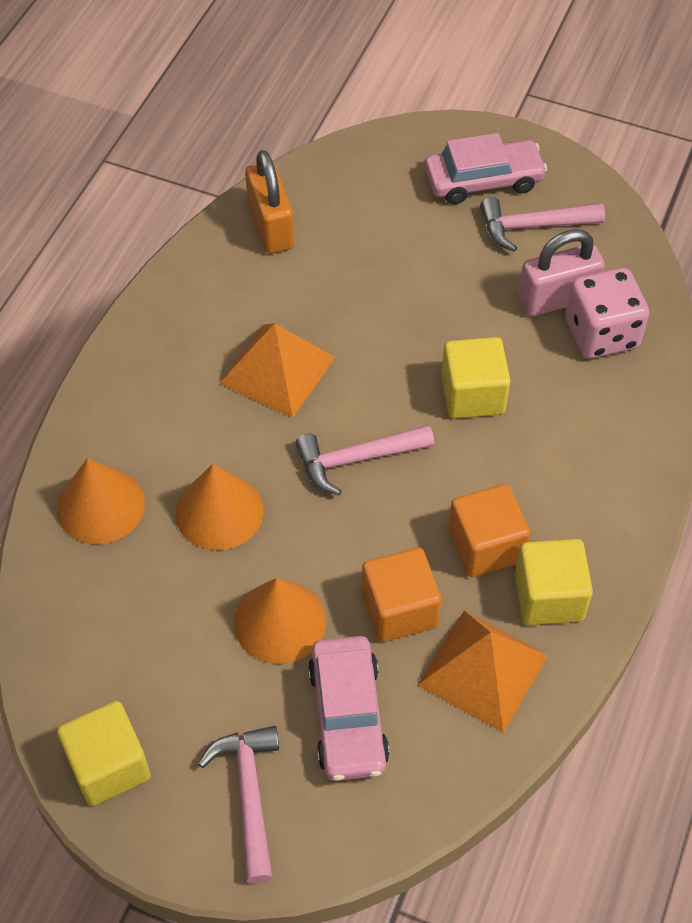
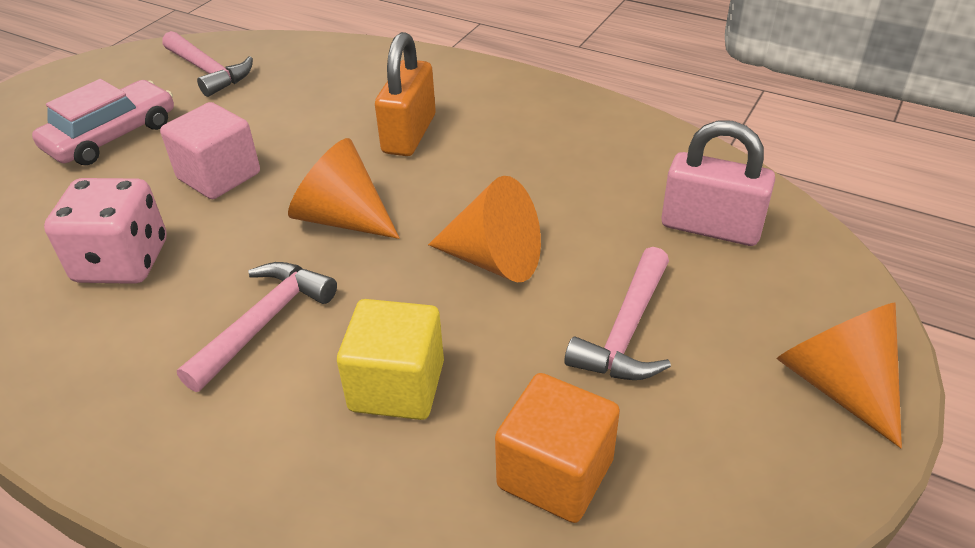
orange cube: [362,548,441,642] [448,484,530,577] = 2 -> [495,373,620,523] = 1
orange pyramid: [219,323,335,418] [418,611,548,733] = 2 -> none = 0
pink car: [308,636,390,781] [425,133,547,204] = 2 -> [32,79,174,165] = 1
pink cube: none = 0 -> [160,102,260,199] = 1
yellow cube: [57,701,151,806] [441,337,510,419] [515,539,593,625] = 3 -> [337,299,444,420] = 1

